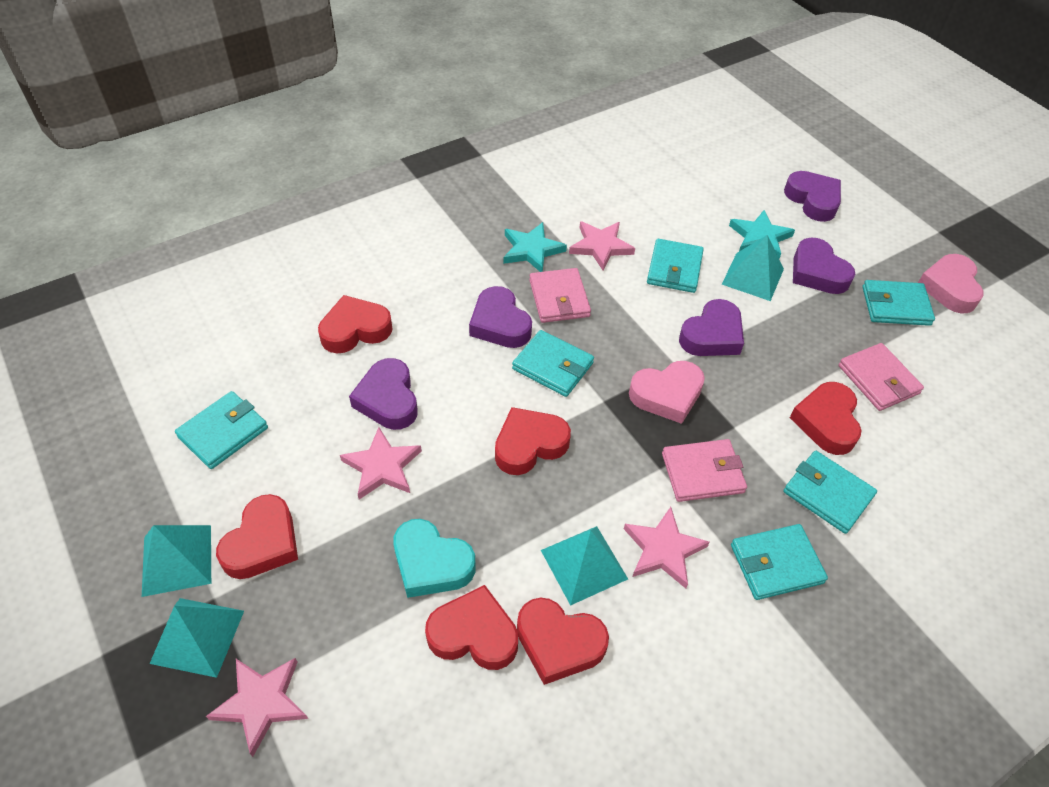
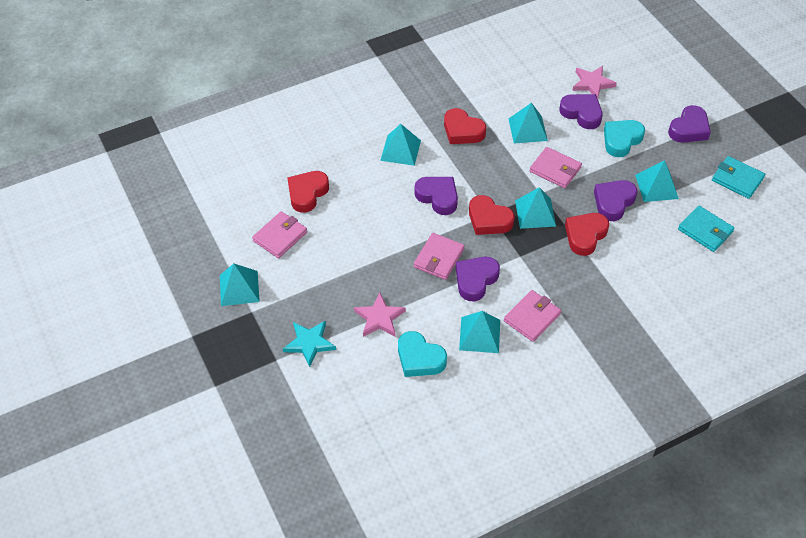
pink heart: [629,361,705,424] [918,254,984,313] = 2 -> none = 0
pink star: [206,658,308,757] [340,427,422,499] [569,221,635,270] [624,507,710,589] = 4 -> [354,293,406,337] [572,66,617,99] = 2
pink wallet: [529,268,591,323] [662,439,747,502] [838,343,924,411] = 3 -> [252,211,307,258] [414,233,464,280] [504,290,561,342] [530,147,582,188] = 4
red heart: [216,494,298,579] [318,295,393,354] [425,585,518,670] [495,407,571,475] [517,597,609,685] [790,382,862,455] = 6 -> [287,171,329,213] [444,108,486,144] [469,195,514,235] [565,213,609,256] = 4
turquoise heart: [393,519,476,598] = 1 -> [398,331,447,377] [604,120,645,157] = 2
turquoise pyramid: [142,525,211,597] [150,598,244,678] [541,526,628,606] [722,235,784,301] = 4 -> [220,264,260,306] [380,124,421,166] [459,311,500,353] [509,103,548,144] [515,187,556,229] [635,160,679,202] = 6
turquoise star: [503,222,567,272] [729,210,795,259] = 2 -> [283,320,336,367] = 1
turquoise wallet: [175,391,268,469] [512,330,594,397] [647,239,704,293] [731,524,828,600] [783,451,877,534] [862,280,935,326] = 6 -> [678,206,735,252] [712,156,765,199] = 2

